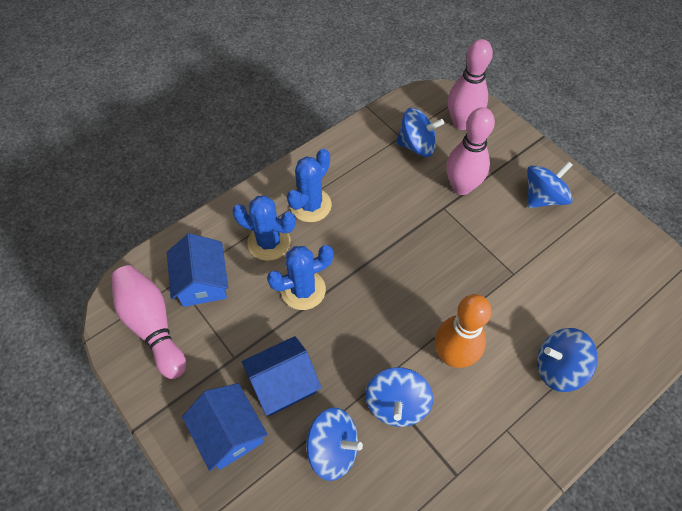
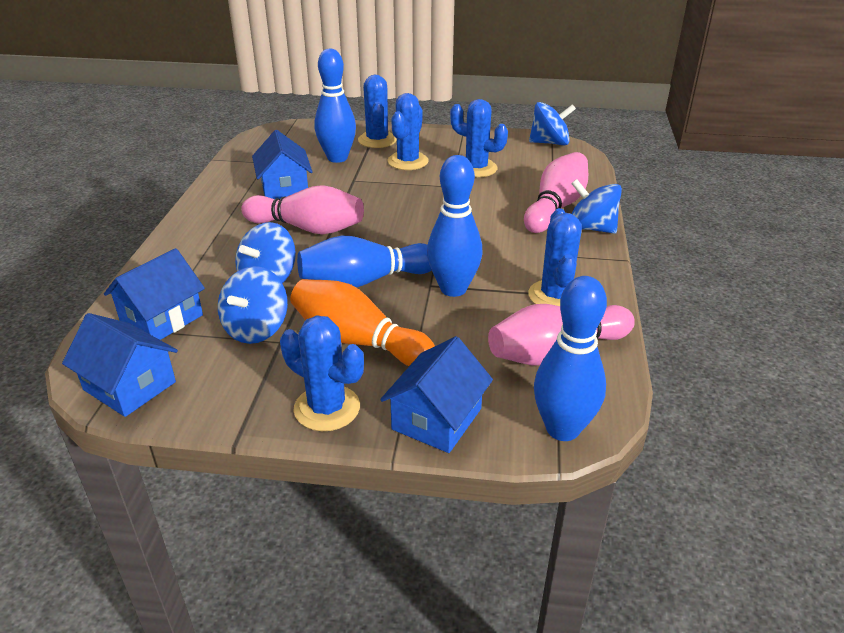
blue bowling pin: none = 0 -> [297,235,432,288] [314,49,356,163] [427,155,483,297] [534,276,607,441] = 4
blue cactus: [232,195,296,261] [267,245,333,310] [287,149,332,222] = 3 -> [280,315,364,431] [358,75,397,148] [388,93,429,170] [450,99,508,177] [528,208,582,306] = 5
blue house: [167,233,228,307] [182,383,268,471] [242,336,322,416] = 3 -> [62,313,178,417] [104,248,205,340] [252,130,313,199] [380,336,493,453] = 4
blue spinning top: [306,408,363,481] [366,367,433,427] [396,108,444,157] [527,161,573,208] [537,328,598,392] = 5 -> [218,266,288,344] [235,222,296,283] [529,102,576,145] [571,179,622,234] = 4

